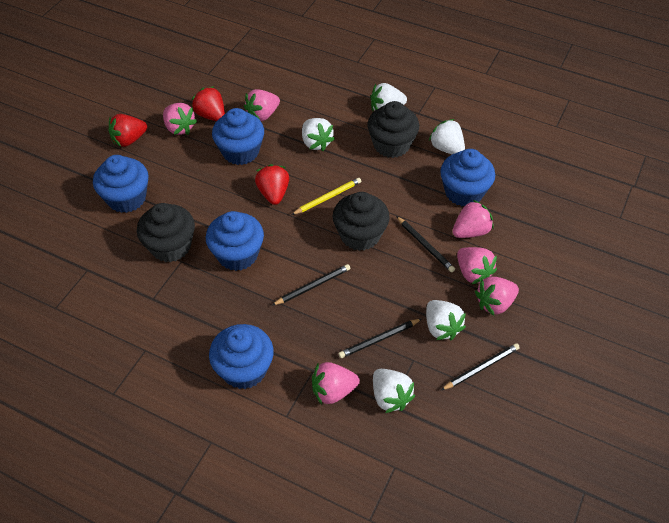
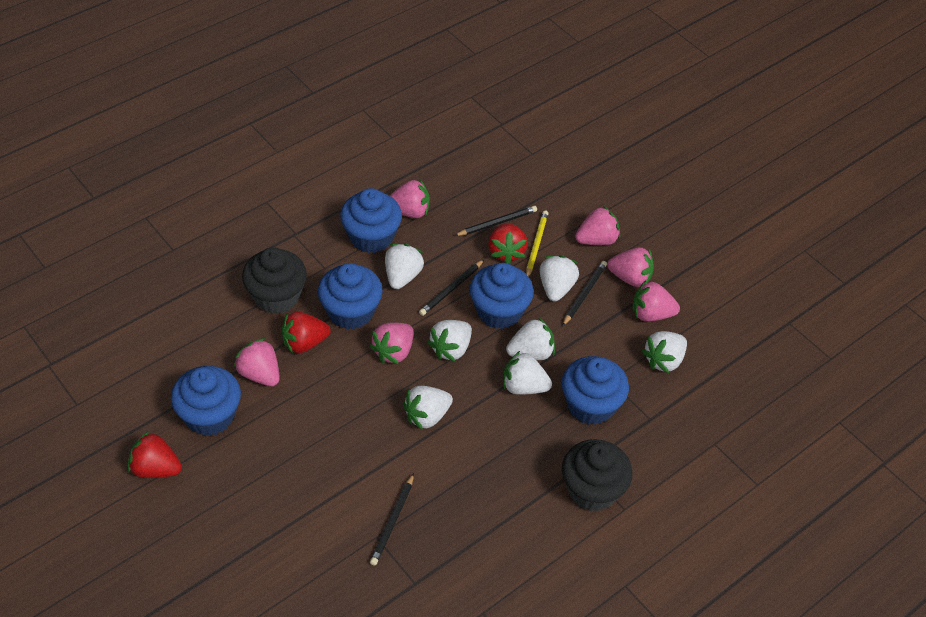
black cupcake: [137,203,195,262] [332,192,390,251] [367,101,419,158] = 3 -> [242,248,307,314] [562,439,633,511] = 2
white strawberry: [302,118,335,151] [370,83,407,111] [373,369,416,413] [426,300,466,340] [429,119,465,154] = 5 -> [385,243,424,289] [403,386,453,430] [427,320,472,361] [503,350,552,395] [506,318,555,360] [539,255,579,301] [642,331,687,373] = 7

